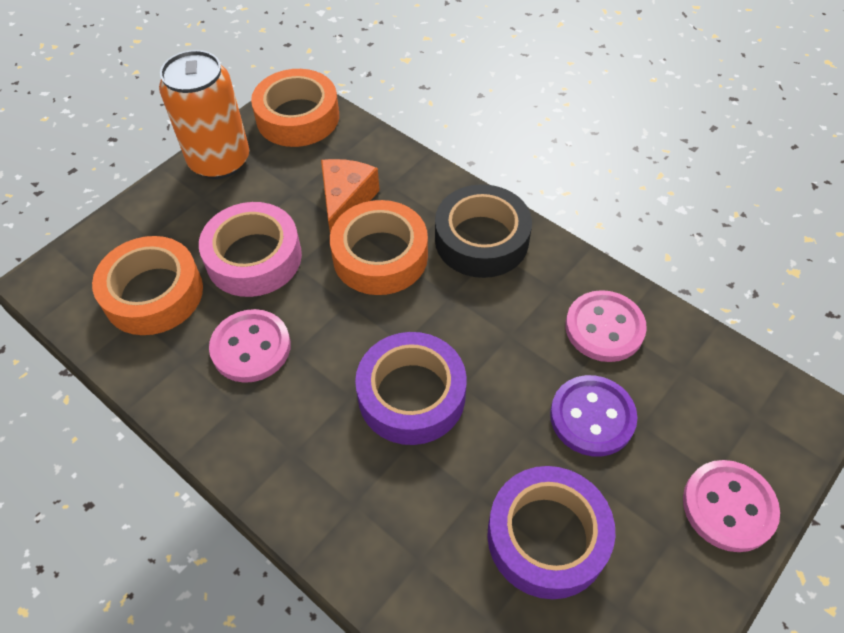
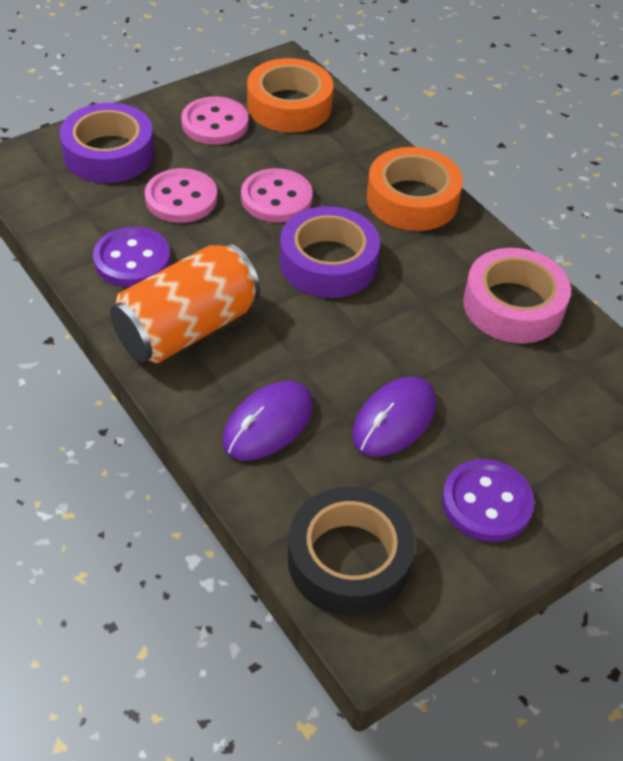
orange cheese: [321,159,380,233] = 1 -> none = 0
orange tape: [92,236,203,335] [251,69,339,147] [330,200,428,295] = 3 -> [247,58,334,132] [367,147,463,231] = 2
purple button: [550,375,637,457] = 1 -> [93,227,170,287] [442,459,534,542] = 2
purple mouse: none = 0 -> [222,381,313,461] [352,377,436,457] = 2

